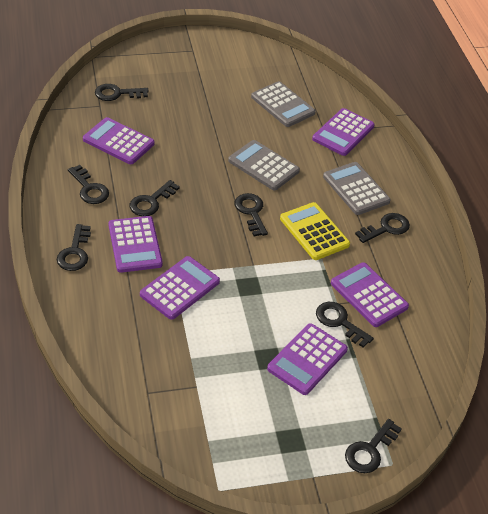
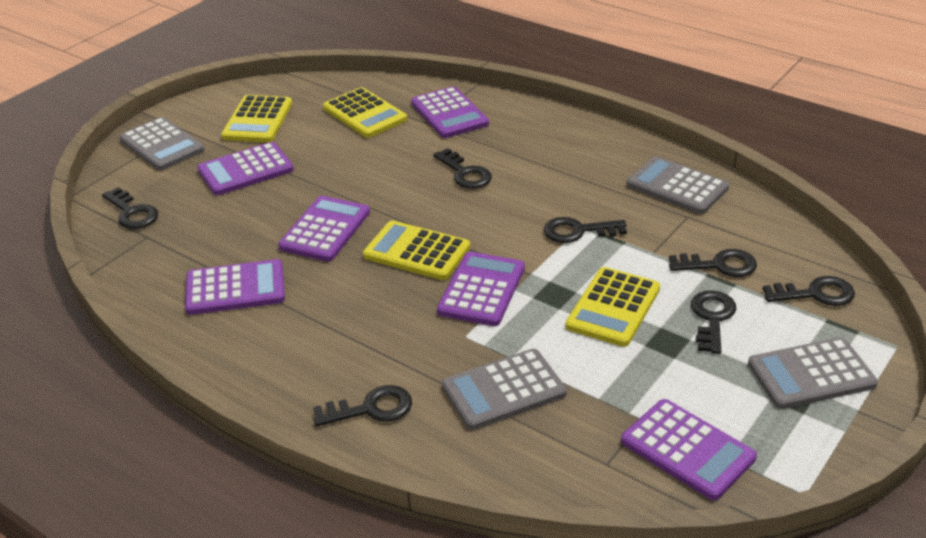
black key: [57,224,91,271] [68,165,109,204] [95,84,149,101] [130,180,180,216] [235,193,268,237] [316,302,374,348] [345,419,402,473] [355,213,410,243] = 8 -> [102,187,158,229] [313,385,412,426] [433,148,492,189] [544,217,627,243] [669,249,757,277] [691,291,736,354] [763,276,855,306] = 7
grey calculator: [228,140,300,191] [251,81,316,127] [323,162,391,215] = 3 -> [119,117,205,170] [442,349,567,430] [627,156,729,214] [748,337,878,409] = 4
yellow calculator: [280,202,350,260] = 1 -> [221,95,292,142] [323,87,407,138] [363,220,470,280] [565,267,660,347] = 4

